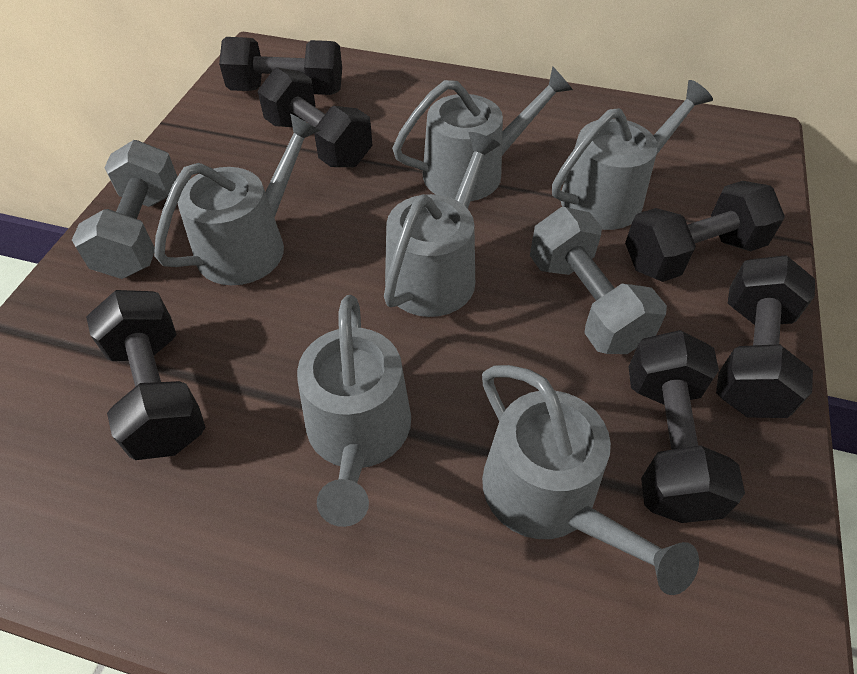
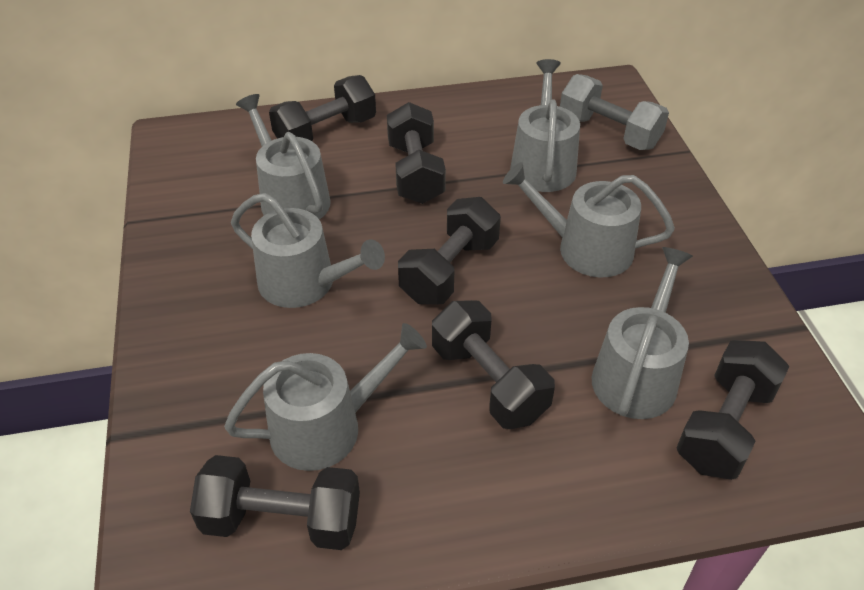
grey dumbbell: [72,140,178,279] [530,207,667,354] = 2 -> [560,74,669,150] = 1

